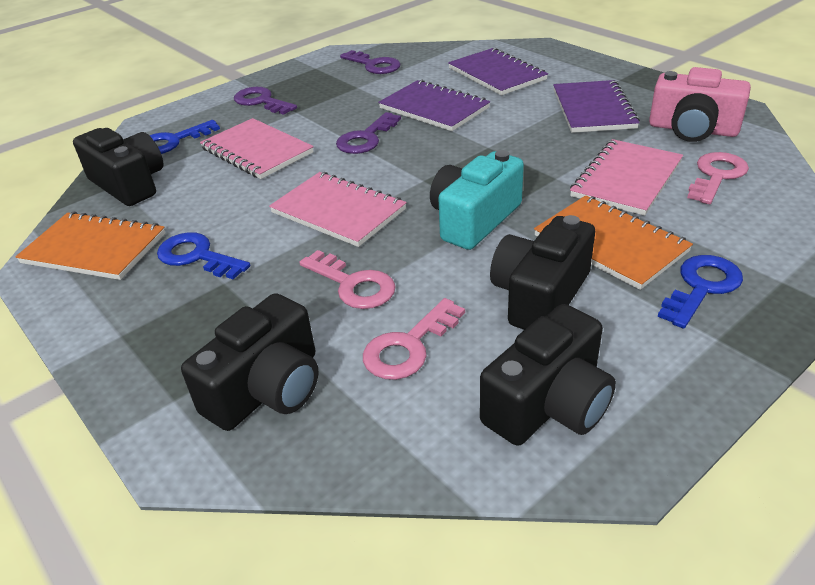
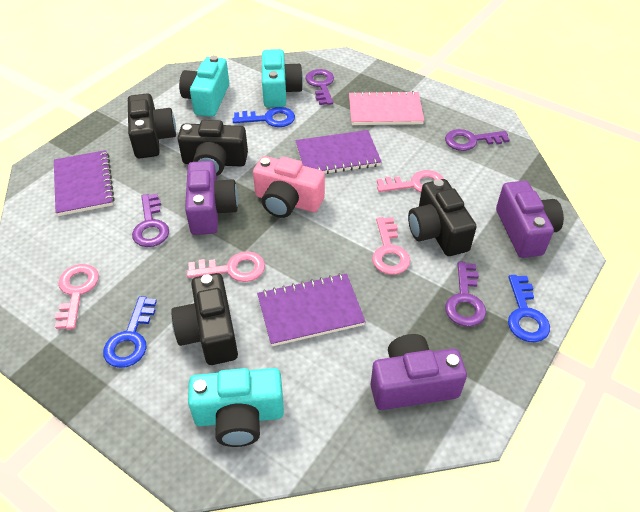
orange notebook: [15,212,165,280] [534,195,693,290] = 2 -> none = 0
pink key: [299,250,396,309] [363,298,465,380] [687,152,749,204] = 3 -> [55,264,99,330] [187,251,265,282] [372,217,410,275] [377,170,444,193] = 4
pink notebook: [200,118,314,179] [269,172,407,247] [570,139,683,216] = 3 -> [349,91,424,125] = 1
purple camera: none = 0 -> [185,161,238,235] [371,334,467,410] [496,181,564,258] = 3
purple key: [234,87,297,115] [336,112,401,154] [340,50,401,74] = 3 -> [132,193,169,247] [305,69,334,105] [445,129,510,151] [445,261,486,327] = 4
turquoise camera: [430,150,524,250] = 1 -> [179,55,229,117] [188,368,284,447] [262,49,303,107] = 3

